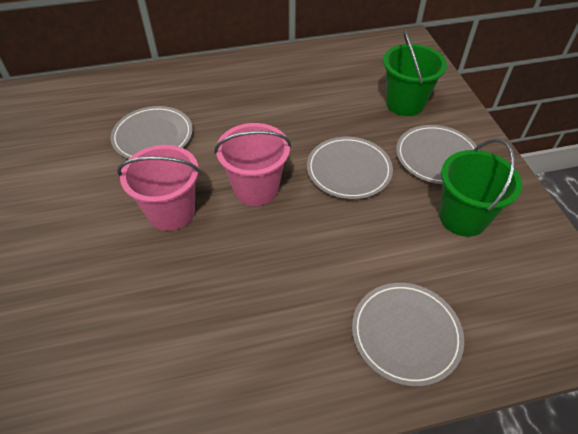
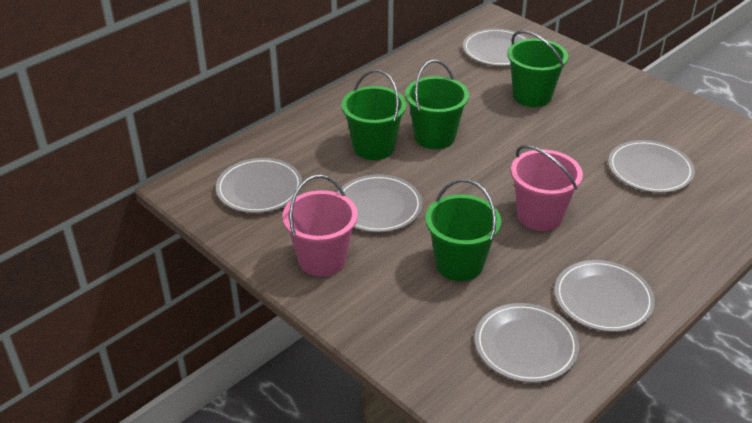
green bucket: [383,29,447,116] [439,138,522,237] = 2 -> [341,70,406,160] [405,60,469,149] [425,179,501,281] [507,30,568,107] = 4
grey plate: [111,106,193,159] [307,137,393,199] [352,283,464,386] [396,125,477,184] = 4 -> [216,158,302,213] [337,174,422,232] [463,28,529,66] [475,303,579,383] [554,260,655,332] [608,140,695,193] = 6

